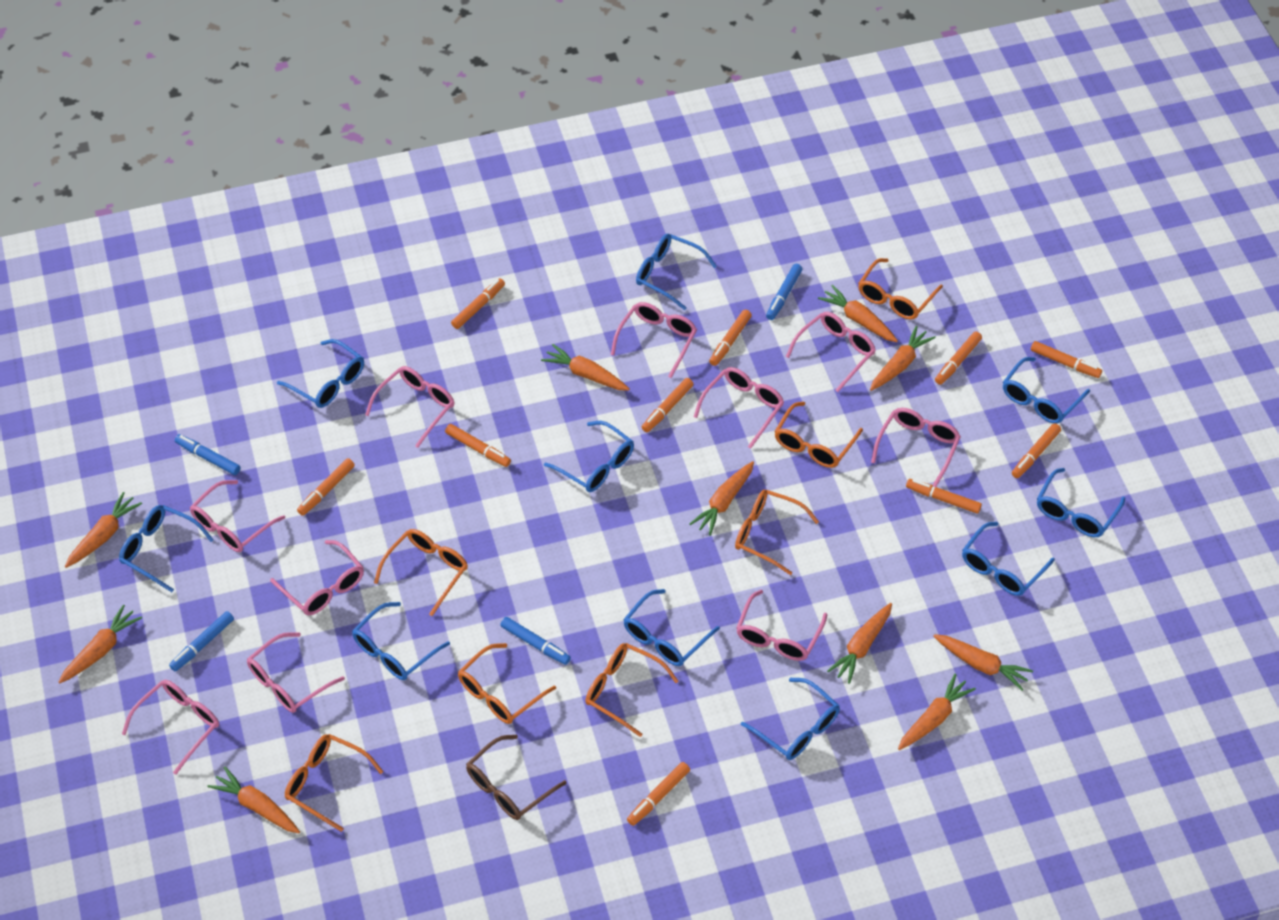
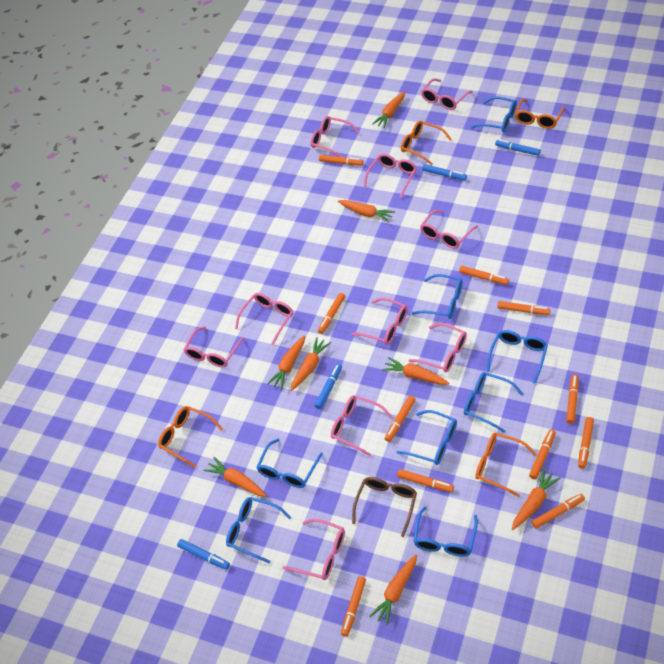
blue glasses: [119,505,214,592] [277,339,364,408] [352,602,450,680] [544,421,634,492] [623,589,720,666] [636,234,717,310] [741,678,840,760] [962,522,1055,596] [1003,357,1090,424] [1037,468,1125,537] = 10 -> [226,497,291,563] [256,439,323,488] [397,410,457,465] [412,274,463,319] [413,506,478,557] [464,372,523,432] [470,96,517,132] [487,330,548,384] = 8
orange carrot: [59,604,142,683] [65,492,142,568] [208,767,300,833] [541,344,630,391] [689,461,754,536] [818,285,898,342] [827,603,892,684] [870,326,936,391] [898,674,976,750] [933,634,1033,691] = 10 -> [203,457,267,497] [267,335,305,389] [291,337,331,391] [338,200,395,222] [370,555,417,625] [372,91,405,128] [382,357,450,385] [512,469,561,530] = 8
orange glasses: [285,734,383,832] [374,529,468,616] [458,643,556,724] [585,643,678,737] [735,490,819,575] [774,401,863,468] [858,258,943,320] = 7 -> [158,406,223,467] [401,121,452,165] [475,433,536,497] [515,99,565,129] = 4
orange marker: [297,458,355,516] [445,424,511,467] [451,278,505,329] [627,762,690,826] [642,378,693,432] [709,310,752,366] [906,479,982,514] [935,331,982,385] [1012,423,1061,478] [1031,341,1102,378] = 10 -> [318,293,345,334] [319,155,363,166] [341,576,366,637] [385,396,416,442] [397,469,454,492] [459,266,509,285] [498,301,551,315] [529,429,556,479] [532,494,585,528] [566,374,578,424] [578,417,594,469] = 11

